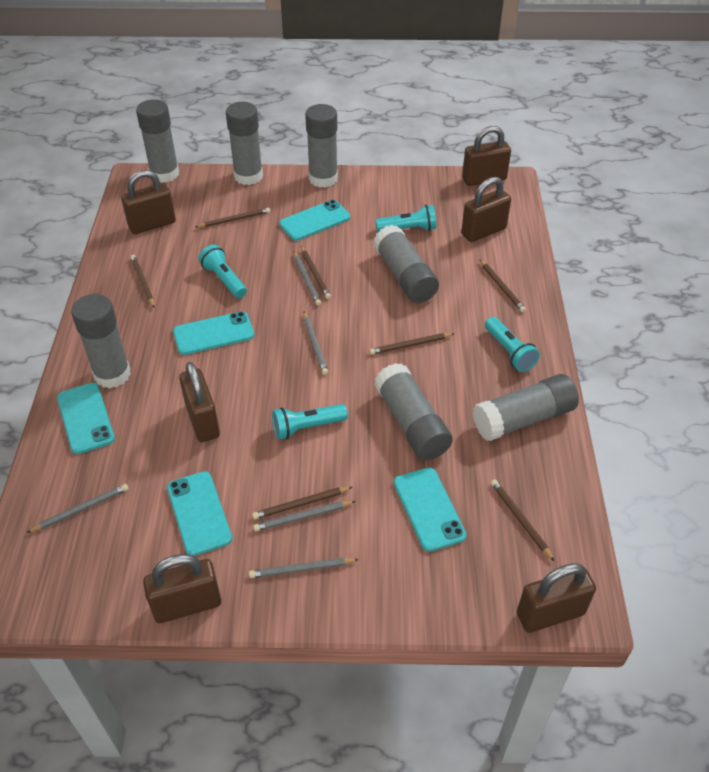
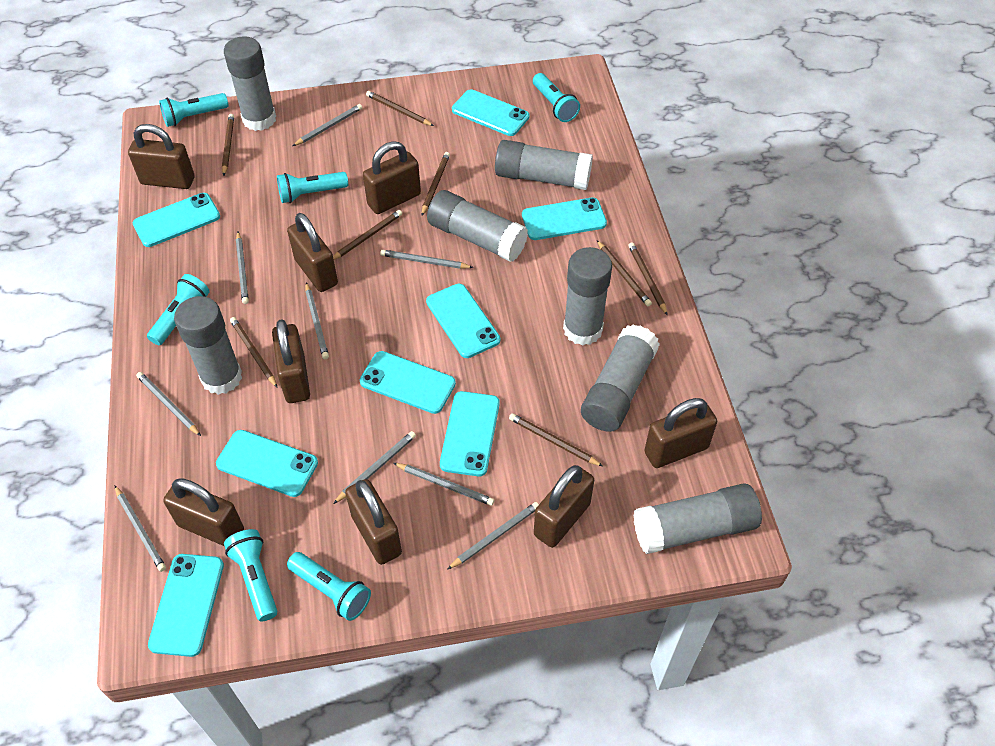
brown padlock: [121,170,176,234] [143,554,221,623] [179,362,220,442] [461,177,511,242] [462,126,511,186] [517,563,596,633] = 6 -> [128,124,195,189] [163,478,244,546] [272,319,310,403] [287,213,338,292] [345,479,402,565] [363,141,421,214] [534,465,594,548] [644,398,717,468] = 8
brown pencil: [130,255,155,308] [195,208,270,228] [252,487,352,519] [301,246,331,299] [370,333,455,355] [480,260,526,313] [490,479,555,562] = 7 -> [222,114,234,176] [230,317,278,388] [333,210,402,260] [366,91,434,126] [422,152,450,216] [509,413,603,466] [597,240,652,306] [628,242,668,315] = 8
grey pencil: [27,484,129,533] [249,558,359,578] [253,501,356,531] [294,251,321,306] [303,312,328,375] = 5 -> [115,486,166,572] [136,372,201,436] [236,232,249,304] [293,104,362,146] [305,282,329,359] [333,431,416,504] [380,250,474,269] [394,463,494,506] [448,502,539,569] = 9
turquoise flashlight: [199,244,247,298] [272,404,348,440] [375,205,436,232] [485,317,540,372] = 4 -> [147,274,210,345] [159,93,229,127] [224,529,277,621] [277,172,348,203] [287,552,371,621] [533,73,580,122] = 6
turquoise phone: [57,383,115,454] [167,471,232,556] [173,311,254,355] [279,200,350,241] [394,468,466,552] = 5 -> [133,193,220,247] [148,554,224,657] [216,430,318,497] [360,351,456,414] [426,284,500,358] [440,391,500,476] [452,89,530,136] [522,198,607,240] = 8

